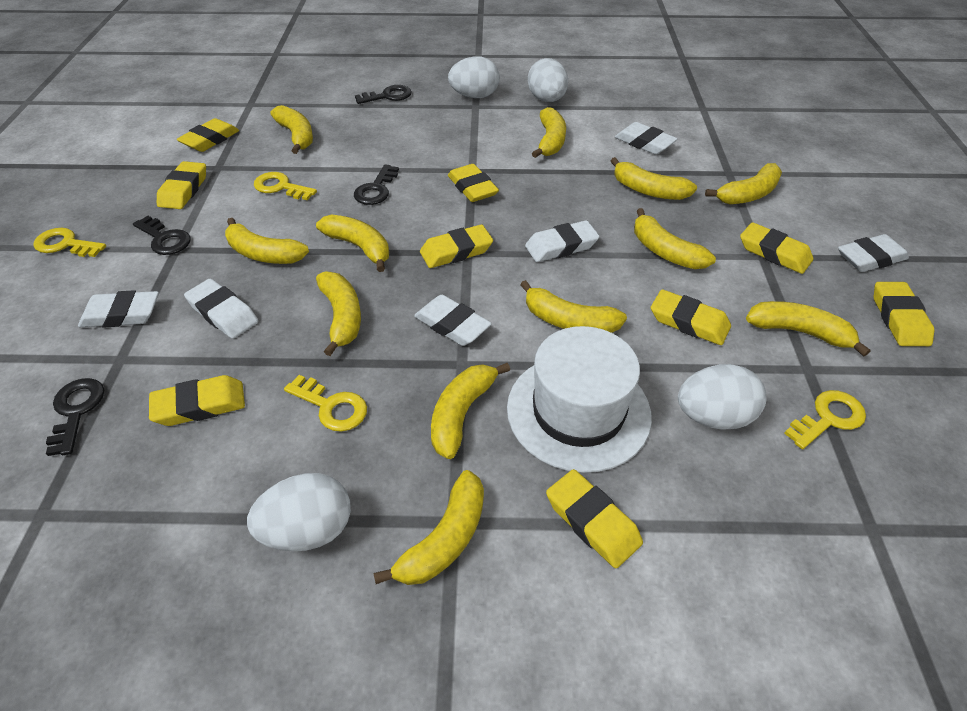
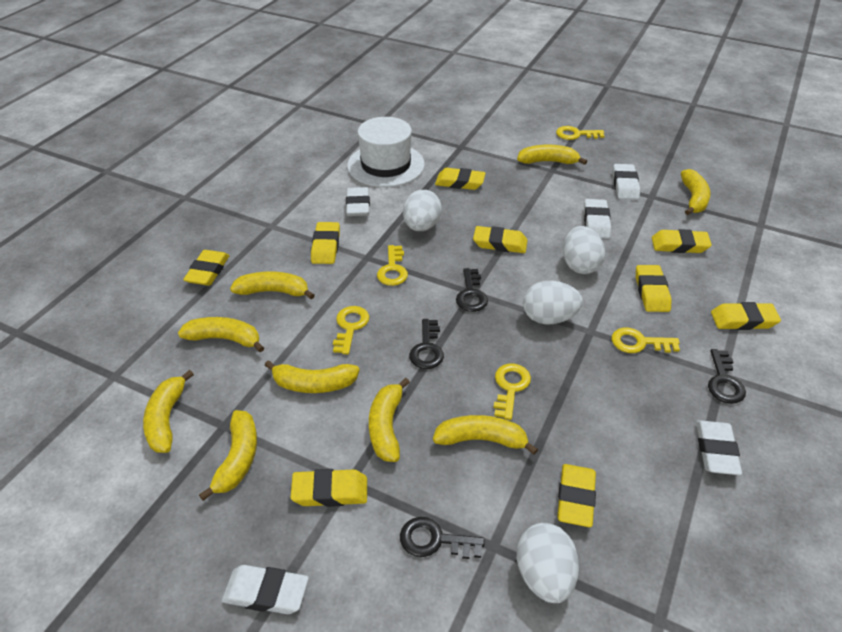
white eraser: [78,290,159,328] [184,279,258,339] [414,295,492,346] [525,220,600,262] [615,122,678,155] [838,234,909,272] = 6 -> [222,565,309,614] [346,187,370,216] [584,199,611,239] [613,164,640,200] [696,420,742,475] = 5
yellow banana: [225,218,309,264] [270,105,313,154] [316,215,389,272] [316,271,361,356] [374,470,484,585] [431,363,510,459] [520,280,627,333] [532,107,566,158] [611,157,697,200] [634,208,716,269] [705,163,782,205] [746,301,870,357] = 12 -> [143,370,194,453] [178,317,264,352] [199,410,257,501] [230,271,315,299] [264,361,360,393] [369,378,410,462] [433,415,538,455] [517,144,587,165] [681,169,710,215] = 9
yellow key: [33,228,106,257] [254,172,317,200] [284,375,367,432] [784,390,866,449] = 4 -> [333,306,369,354] [377,245,408,286] [494,364,531,420] [556,126,604,140] [612,328,680,353] = 5

